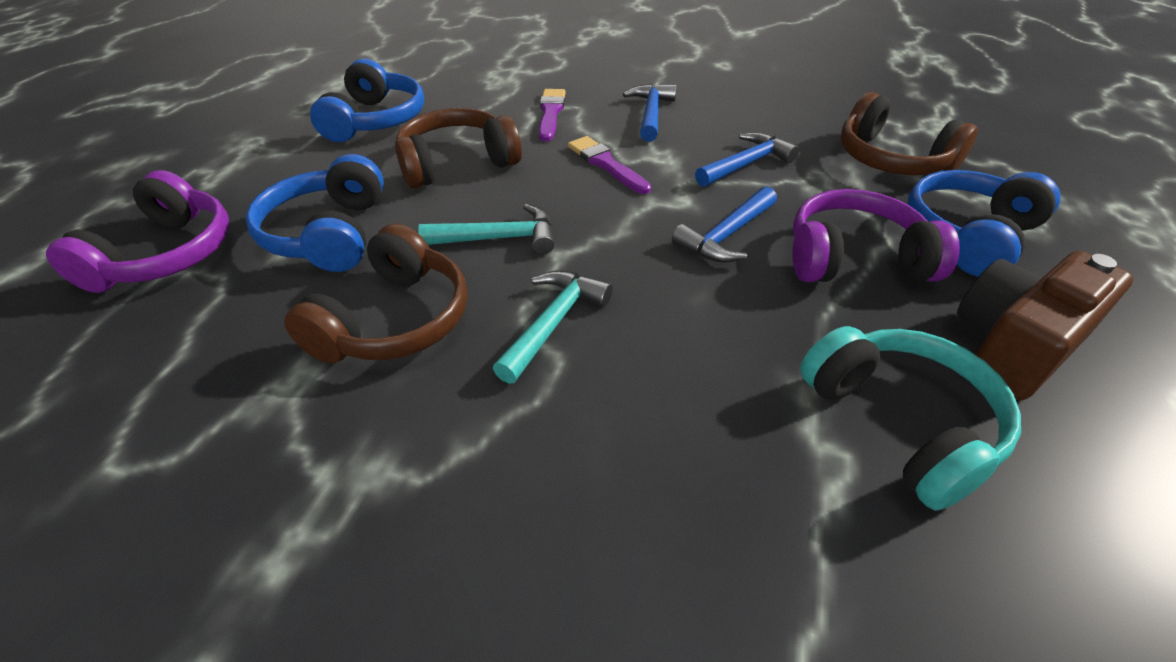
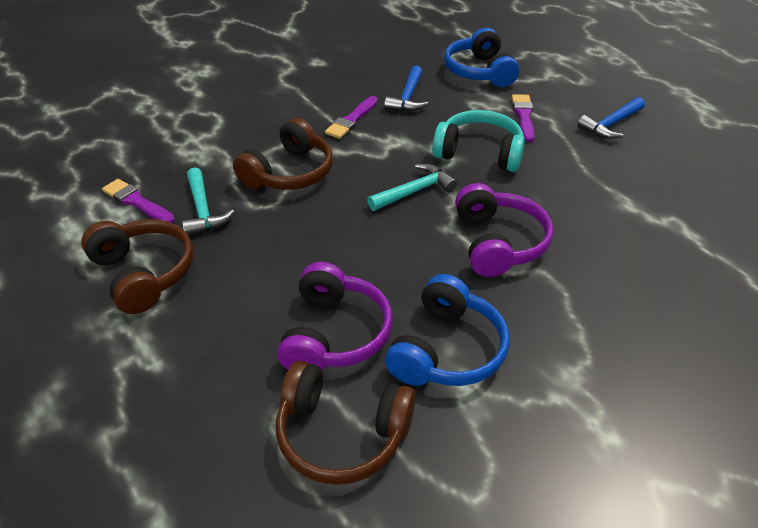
blue hammer: [623,84,677,142] [672,186,777,263] [695,132,799,187] = 3 -> [384,66,428,111] [577,97,645,139] = 2
blue headphones: [246,154,384,272] [310,59,424,142] [907,170,1061,277] = 3 -> [385,274,510,386] [444,28,520,87] = 2
brown camera: [957,251,1133,400] = 1 -> none = 0
purple brush: [539,89,566,141] [568,136,651,194] = 2 -> [102,179,175,223] [325,96,378,139] [512,94,535,142] = 3

